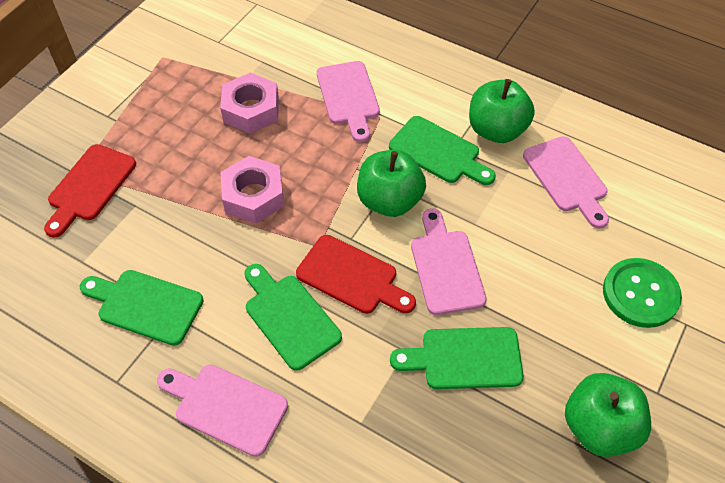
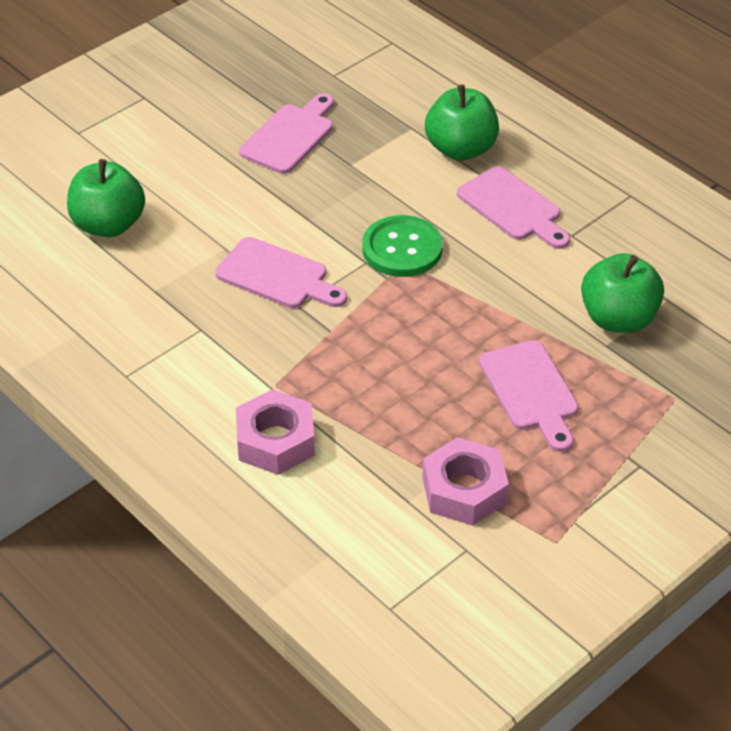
green cutting board: [80,270,204,346] [245,264,342,371] [389,116,496,185] [390,327,524,389] = 4 -> none = 0
red cutting board: [44,144,136,238] [296,235,416,314] = 2 -> none = 0

